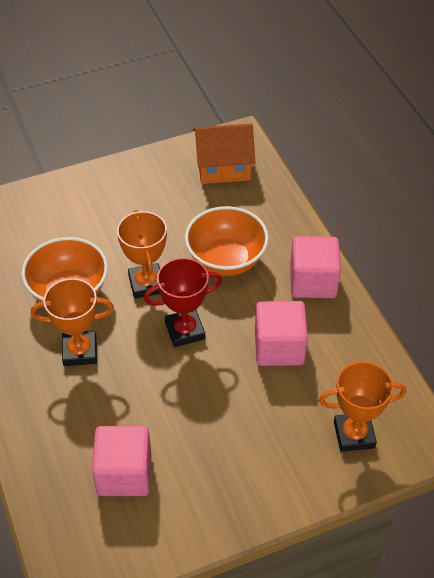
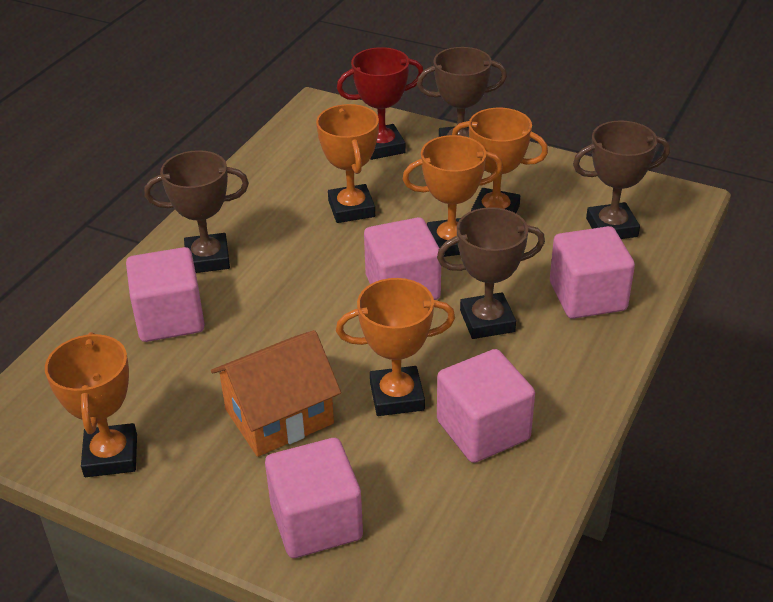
brown trophy: none = 0 -> [144,150,249,273] [417,47,507,137] [437,207,545,339] [573,120,670,239] = 4
orange bowl: [21,237,108,302] [185,206,269,276] = 2 -> none = 0
orange trophy: [31,278,114,366] [117,210,167,299] [319,361,406,452] = 3 -> [45,332,137,477] [316,104,379,223] [336,278,455,416] [403,135,503,257] [452,108,548,213] = 5
pink cube: [92,426,151,496] [255,301,308,366] [290,236,341,298] = 3 -> [126,247,205,342] [265,438,363,558] [364,217,441,300] [437,349,535,463] [550,226,635,319] = 5

